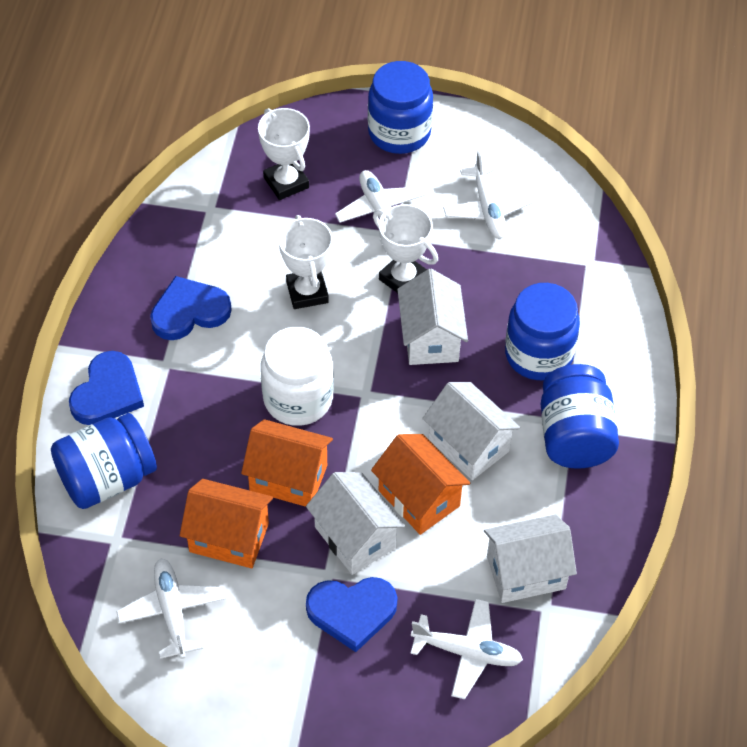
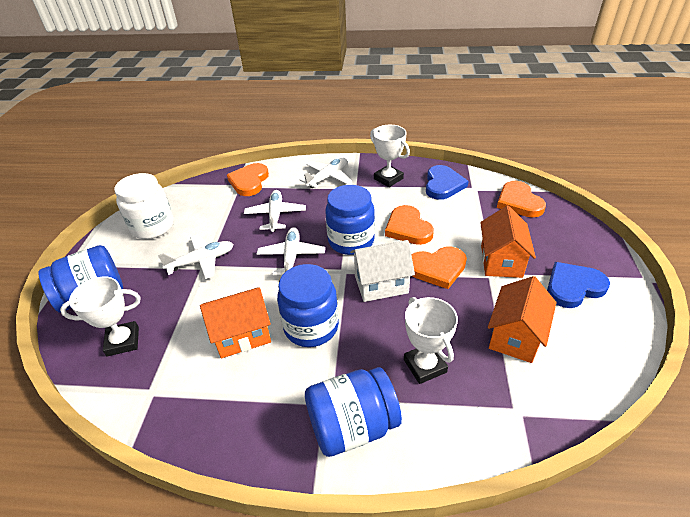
blue heart: [69,351,144,425] [150,276,232,340] [306,577,398,652] = 3 -> [426,165,468,200] [547,262,610,308] = 2
orange heart: none = 0 -> [227,163,269,196] [385,205,434,245] [411,247,467,289] [497,181,546,217] = 4
white house: [306,472,405,575] [397,269,468,365] [422,382,520,480] [484,514,577,603] = 4 -> [350,240,415,302] = 1

